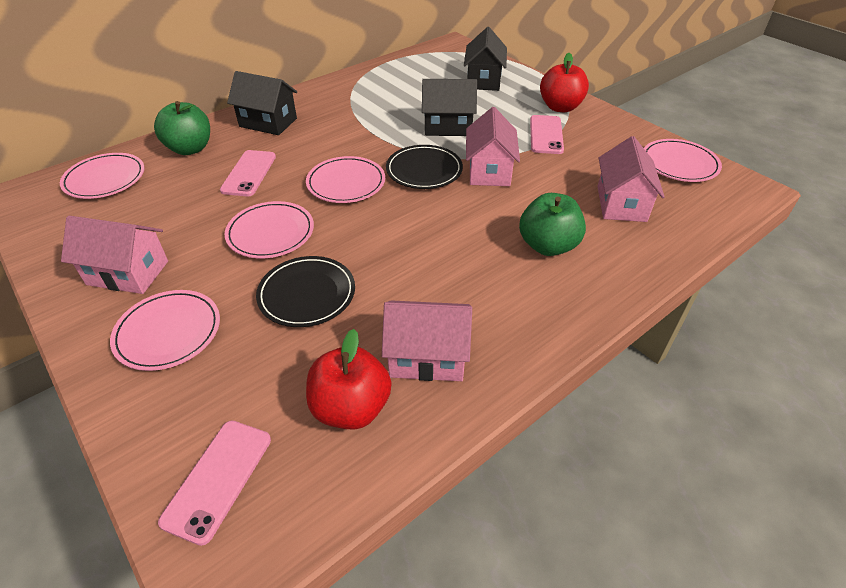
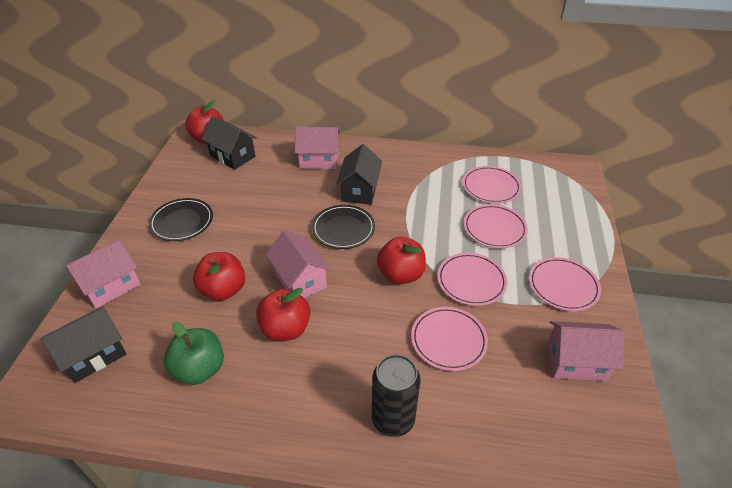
black can: none = 0 -> [372,354,421,437] = 1
green apple: [154,101,210,155] [519,193,586,256] = 2 -> [164,322,224,385] = 1
pink phone: [158,421,271,546] [220,150,276,196] [530,115,564,154] = 3 -> none = 0
red apple: [306,329,391,430] [540,53,589,112] = 2 -> [185,100,224,144] [193,252,245,301] [256,288,310,341] [377,237,426,284] = 4

